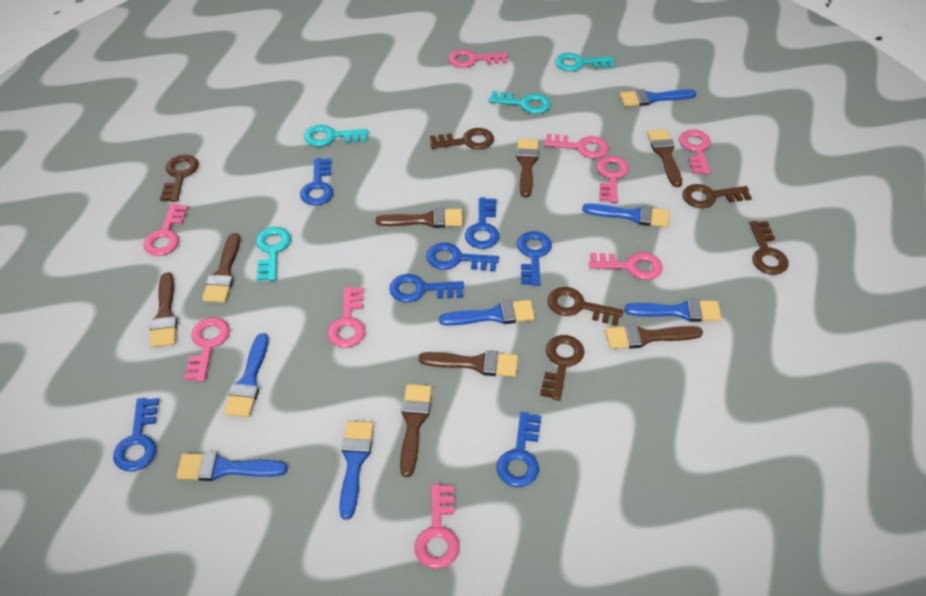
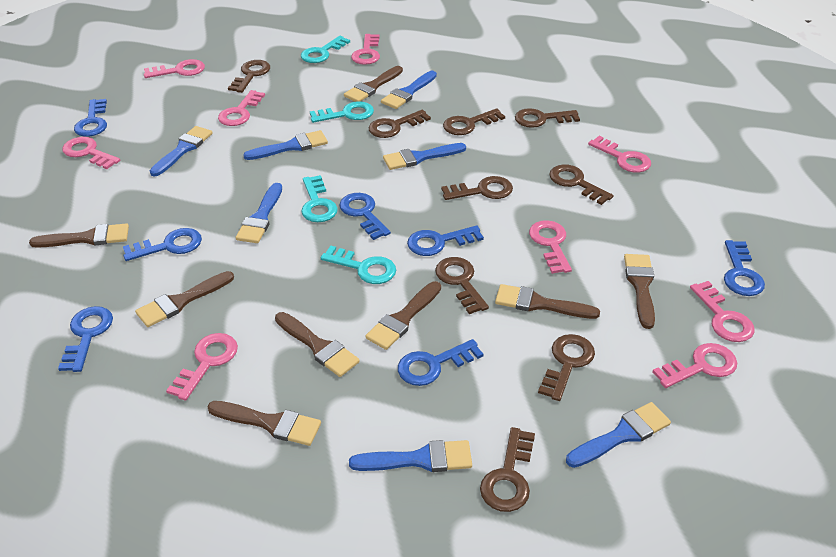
brown key: [160,155,199,202] [430,128,494,150] [540,335,584,401] [548,287,623,326] [682,184,752,208] [749,221,789,275] = 6 -> [228,60,270,93] [368,110,431,138] [435,257,489,314] [441,176,513,200] [443,108,505,135] [480,427,535,512] [515,108,580,128] [538,334,595,401] [549,164,614,205] = 9

